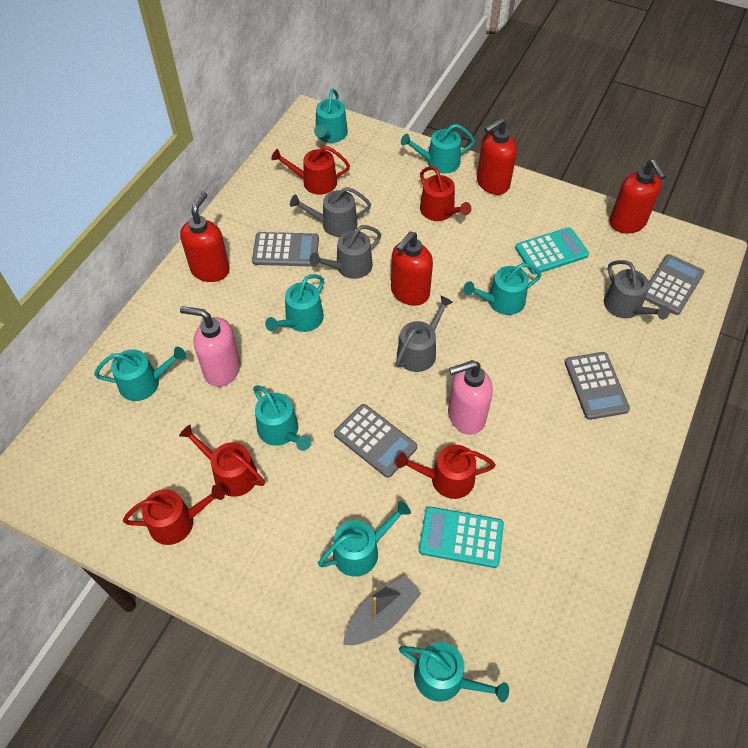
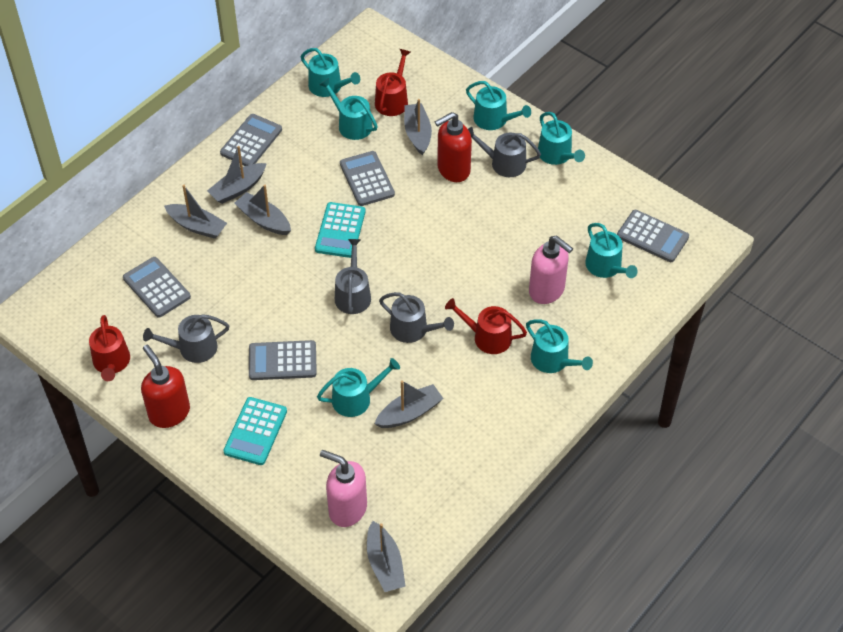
grey boat: [343,576,421,645] = 1 -> [164,185,227,239] [207,146,267,204] [235,185,291,235] [367,521,405,592] [375,380,444,428] [404,99,432,155] = 6
grey calculator: [252,232,319,267] [334,404,417,478] [565,352,630,420] [645,254,704,315] = 4 -> [123,257,191,318] [220,114,282,166] [249,340,317,380] [340,151,395,206] [617,210,689,262] = 5
red soap dispenser: [180,192,230,282] [391,231,433,306] [477,117,517,195] [610,159,666,234] = 4 -> [141,345,190,428] [435,112,472,182] = 2
red watering can: [123,485,225,545] [179,425,265,497] [271,146,350,195] [396,445,496,499] [420,166,471,221] = 5 -> [89,315,130,381] [375,49,410,116] [445,298,527,354] = 3
turquoise watering can: [94,347,186,401] [253,386,311,451] [265,274,324,332] [314,89,348,143] [318,501,411,577] [399,642,509,702] [401,124,475,173] [463,263,541,315] = 8 -> [301,48,360,97] [317,358,400,417] [319,78,378,140] [466,81,531,130] [526,319,593,373] [538,112,585,165] [585,223,638,278] = 7

